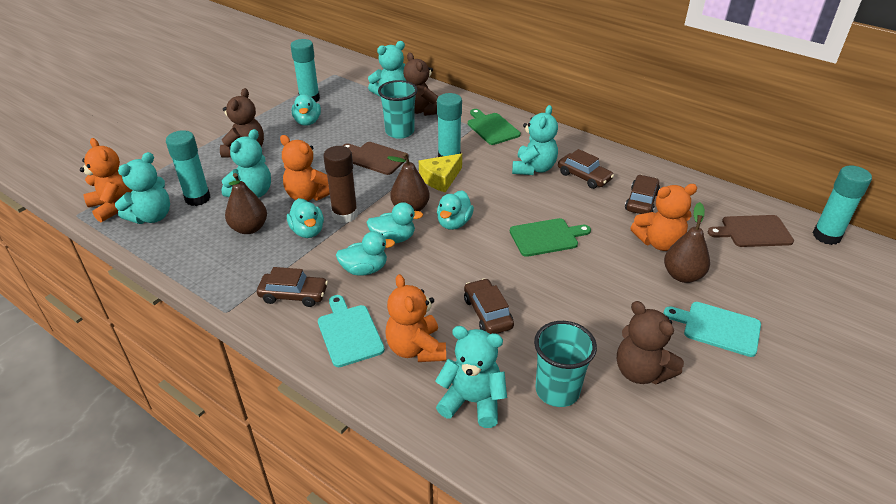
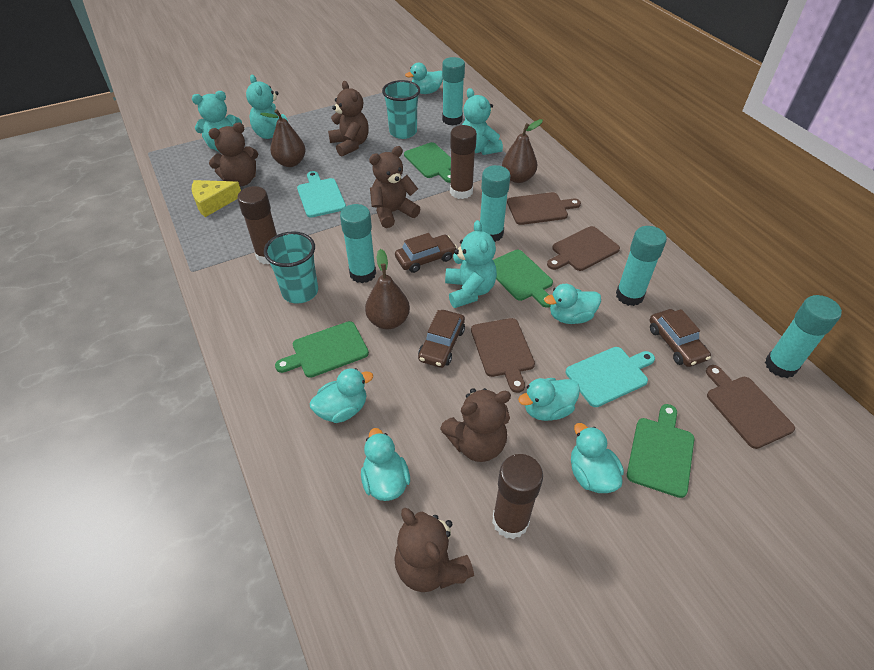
brown car: [257,267,328,307] [464,278,514,334] [558,149,614,189] [625,175,660,214] = 4 -> [395,233,457,273] [418,310,465,368] [650,309,711,367] = 3
brown cutting board: [342,142,409,175] [708,215,794,247] = 2 -> [471,318,535,393] [507,192,581,225] [547,226,620,271] [706,365,795,449] = 4
brown glue stick: [323,146,358,223] = 1 -> [237,186,277,264] [450,125,477,199] [492,454,543,539] = 3
brown teddy bear: [220,88,264,157] [403,52,438,116] [617,301,684,384] = 3 -> [208,123,258,187] [328,81,369,157] [369,146,420,228] [394,508,474,592] [440,388,511,462] = 5
green cutting board: [468,109,521,145] [510,218,591,257] = 2 -> [275,321,369,378] [404,142,451,183] [493,250,553,308] [627,404,694,498] = 4
orange teddy bear: [80,138,132,222] [280,135,330,201] [385,274,446,362] [630,184,697,251] = 4 -> none = 0
turquoise duck: [287,198,324,238] [292,95,321,126] [336,231,395,276] [366,202,423,243] [437,190,474,230] = 5 -> [309,368,373,423] [361,428,410,501] [405,63,443,94] [518,378,580,421] [544,284,601,324] [571,423,624,493] = 6
turquoise glue stick: [166,130,211,206] [291,39,320,102] [437,93,462,157] [812,166,872,245] = 4 -> [340,204,376,283] [442,57,465,126] [480,165,510,242] [616,226,667,306] [765,295,842,378] = 5
turquoise teddy bear: [115,152,170,224] [222,129,271,198] [368,41,406,96] [435,326,507,428] [512,105,558,175] = 5 -> [192,91,242,151] [246,75,288,139] [445,220,497,308] [462,88,503,155] = 4

